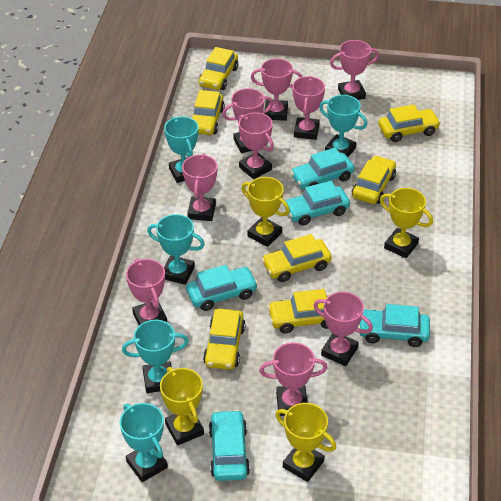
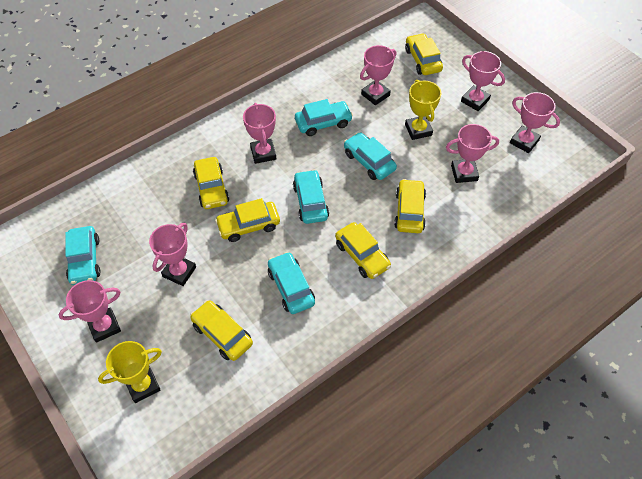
pink trophy: [126,259,167,325] [182,154,218,221] [222,88,274,153] [238,112,274,179] [251,58,303,121] [259,342,328,416] [292,76,325,140] [313,292,373,366] [330,40,379,100] = 9 -> [58,280,121,343] [149,223,196,286] [243,103,276,164] [360,45,396,105] [446,124,499,183] [461,51,505,111] [510,92,560,153] = 7
turquoise trophy: [120,403,168,482] [122,320,189,393] [147,214,205,285] [164,116,198,183] [319,95,368,157] = 5 -> none = 0
yellow car: [192,90,225,135] [199,47,238,90] [203,309,245,370] [262,234,332,282] [268,289,329,333] [352,156,396,204] [378,104,441,142] = 7 -> [190,300,253,361] [193,157,229,209] [215,198,280,242] [335,222,391,279] [394,179,426,233] [405,33,443,75] = 6
yellow trophy: [160,367,204,446] [241,177,290,247] [275,403,336,482] [380,188,433,258] = 4 -> [98,341,162,403] [405,80,441,140] = 2

